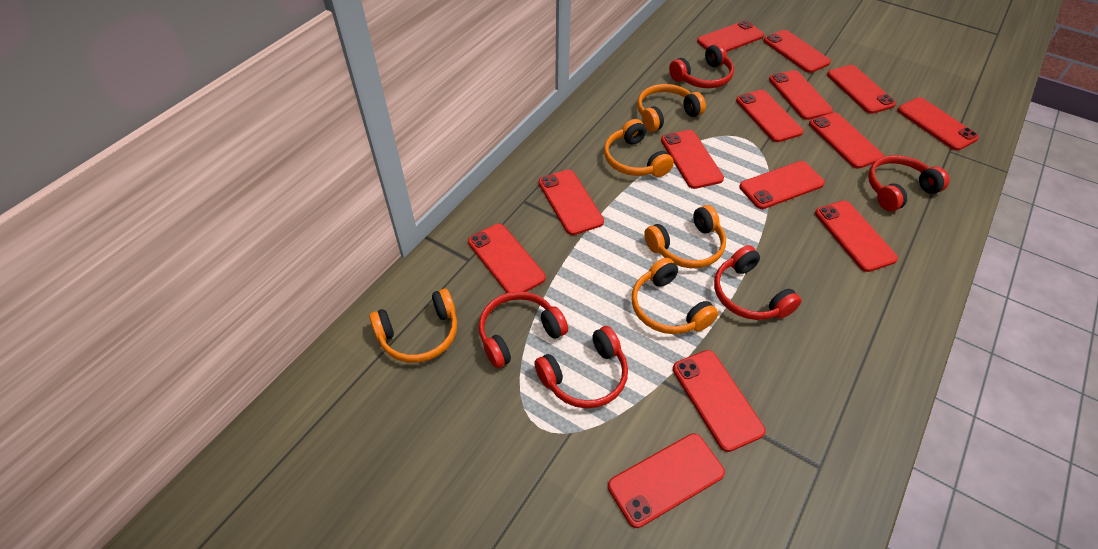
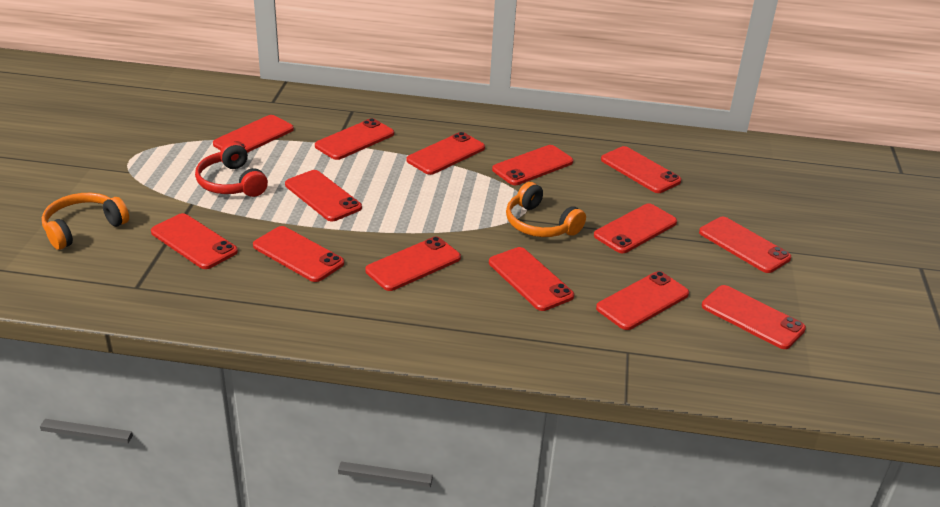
orange headphones: [369,289,457,363] [604,119,674,177] [632,258,718,334] [637,84,706,132] [644,205,726,268] = 5 -> [42,193,129,250] [506,182,586,237] = 2
red headphones: [479,291,568,368] [534,326,628,408] [669,43,734,88] [714,245,802,320] [868,155,950,211] = 5 -> [195,142,268,197] = 1

